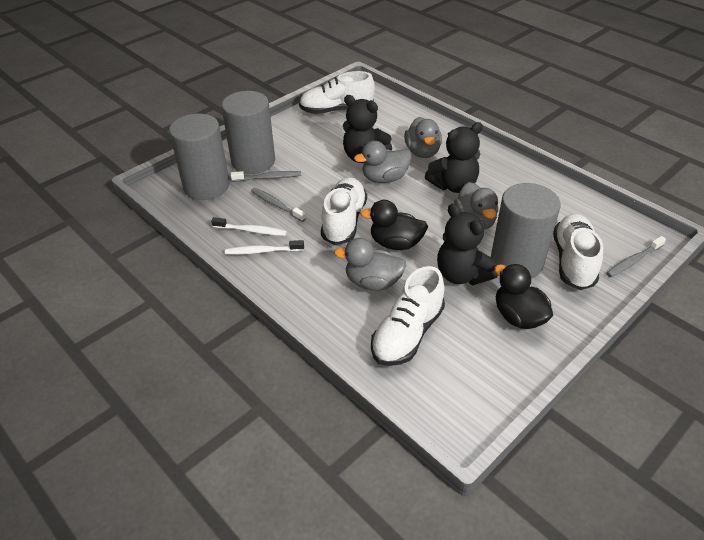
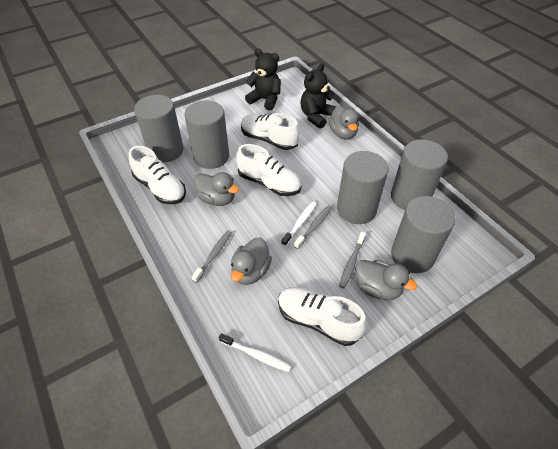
black duck: [360,200,428,250] [495,264,553,329] = 2 -> none = 0
black teddy bear: [343,95,392,163] [425,122,483,193] [437,204,498,285] = 3 -> [245,48,281,111] [300,63,337,129] = 2
grey cylinder: [169,114,229,200] [221,91,275,174] [491,183,560,278] = 3 -> [134,95,183,163] [184,100,229,169] [337,151,388,224] [391,139,448,210] [391,196,456,273] = 5

